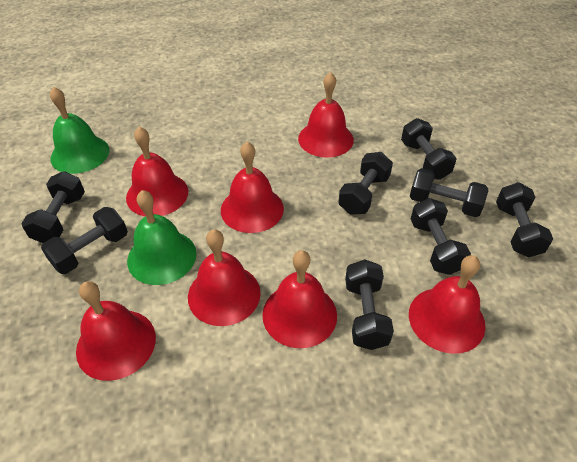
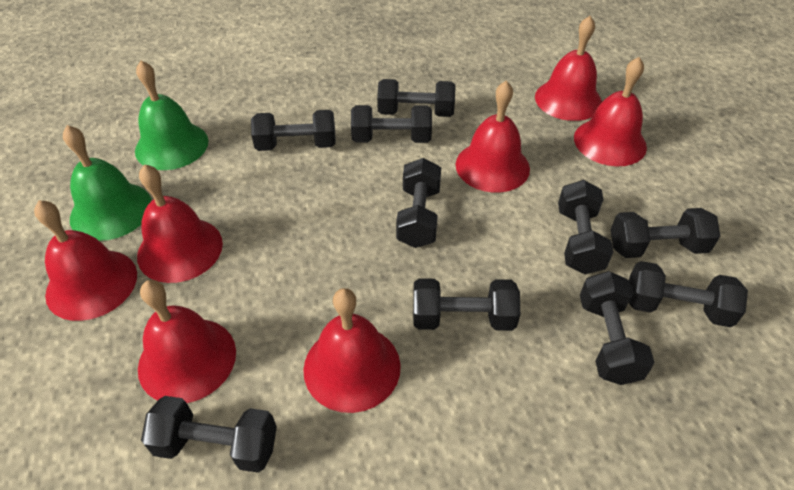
black dumbbell: [21,171,85,243] [41,207,128,274] [338,152,393,214] [345,259,394,350] [401,118,457,180] [410,168,488,217] [411,198,471,275] [496,182,553,258] = 8 -> [141,396,277,473] [251,110,336,151] [351,105,432,143] [377,79,456,117] [396,158,441,248] [413,278,520,331] [558,180,613,274] [580,271,655,385] [611,208,720,258] [629,261,748,327] = 10

